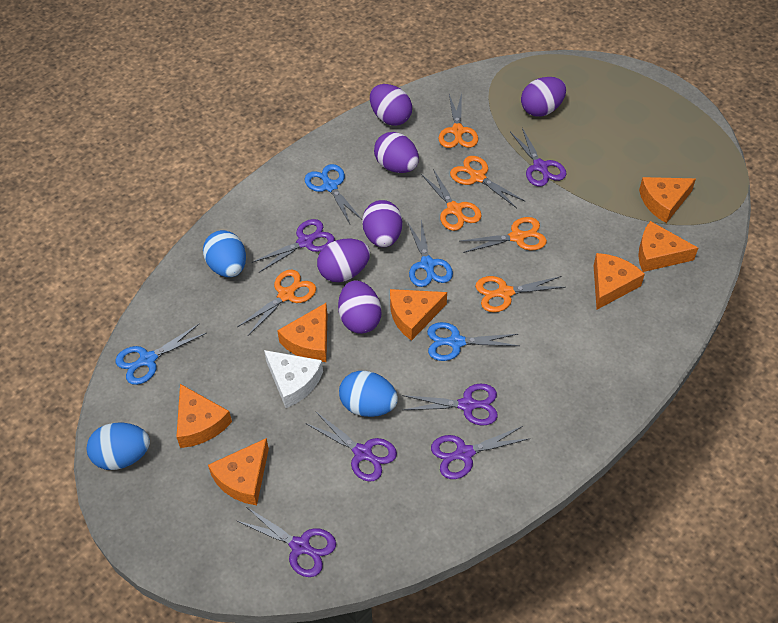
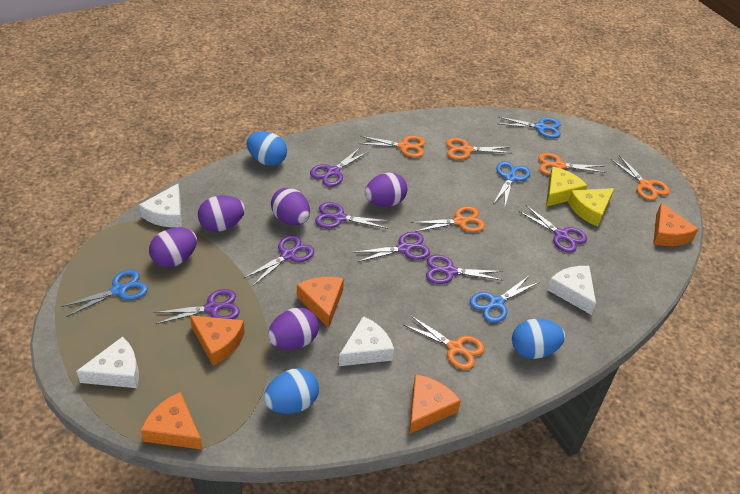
orange cheese: [176,384,232,448] [208,438,269,505] [277,303,328,362] [390,289,447,341] [594,253,645,310] [638,221,698,272] [639,177,696,223] = 7 -> [141,392,203,450] [190,315,245,366] [297,277,344,328] [409,374,461,434] [653,203,698,246] = 5
purple egg: [317,238,370,282] [338,280,381,334] [362,200,402,247] [370,84,412,126] [374,132,419,173] [521,77,566,116] = 6 -> [149,228,197,267] [198,195,245,232] [268,308,319,350] [271,188,310,225] [365,173,407,207] = 5
purple scissors: [237,507,336,577] [251,219,335,273] [305,411,397,482] [402,383,498,426] [431,426,530,479] [510,128,566,187] = 6 -> [154,289,240,324] [244,235,314,286] [310,148,369,187] [315,202,390,229] [353,232,430,262] [426,255,503,284] [518,205,587,253] = 7
white cheese: [264,350,323,408] = 1 -> [76,337,139,388] [139,184,182,228] [339,316,394,366] [547,266,596,315] = 4
yellow cheese: none = 0 -> [546,167,588,207] [568,188,614,227] = 2

